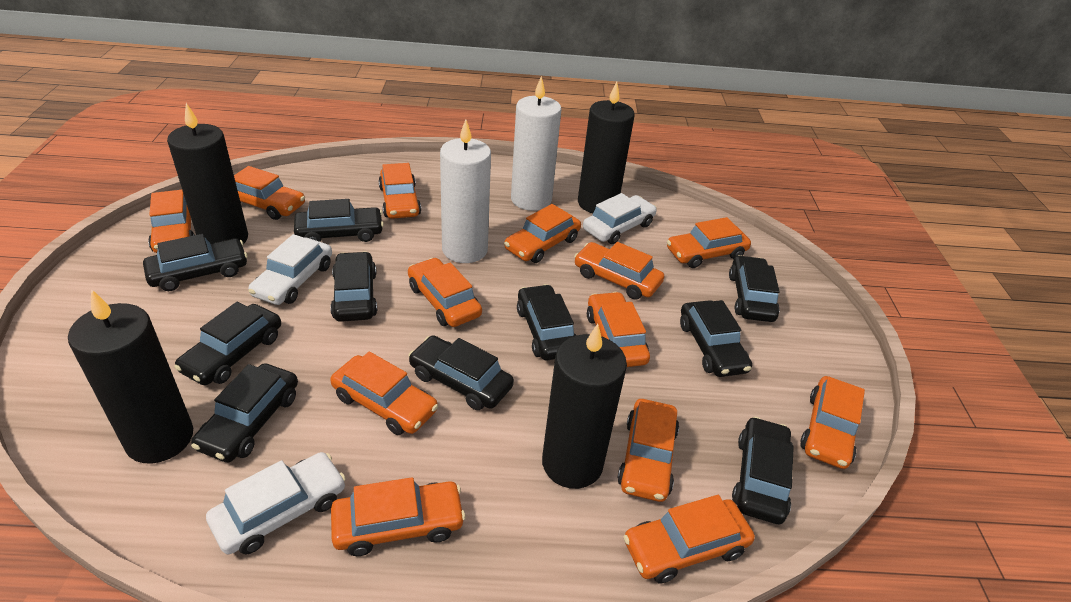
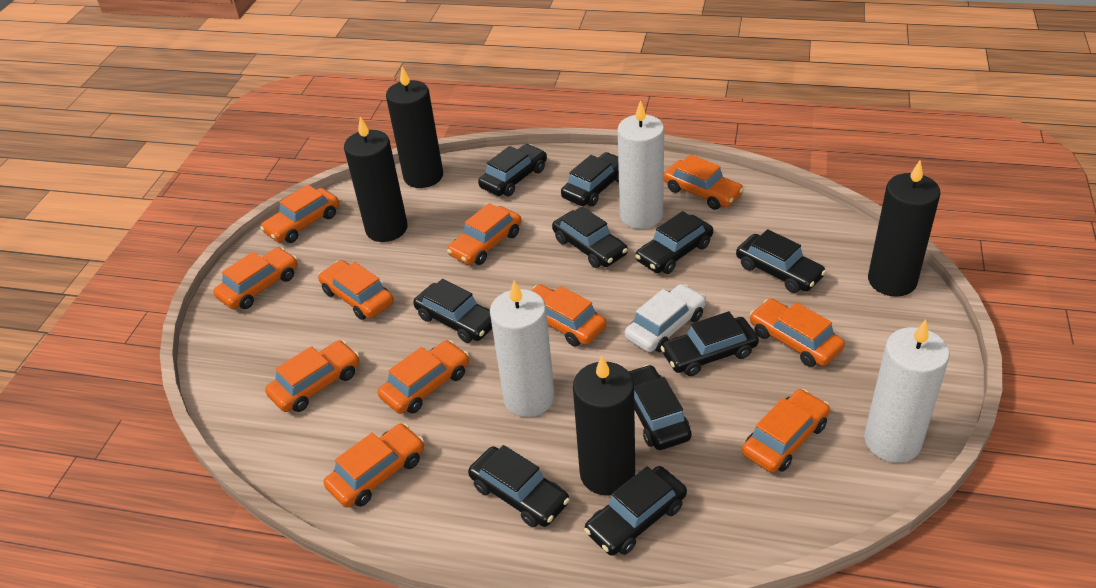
orange car: [148,190,195,253] [234,166,305,220] [330,352,438,435] [331,477,465,556] [378,163,421,219] [408,258,482,327] [504,204,581,263] [574,242,664,300] [587,292,650,367] [617,399,679,502] [623,495,755,583] [667,217,751,268] [800,376,865,469] = 13 -> [213,247,298,309] [260,185,339,243] [265,340,360,412] [318,260,394,320] [323,424,424,508] [378,340,469,414] [447,203,522,265] [531,284,606,347] [664,154,744,210] [742,389,830,473] [750,299,845,367] = 11
white candle: [440,119,491,263] [511,76,562,211] = 2 -> [490,281,555,417] [618,100,664,229] [864,320,950,463] = 3
white car: [206,452,346,555] [248,234,332,305] [583,193,657,244] = 3 -> [625,284,706,352] = 1

